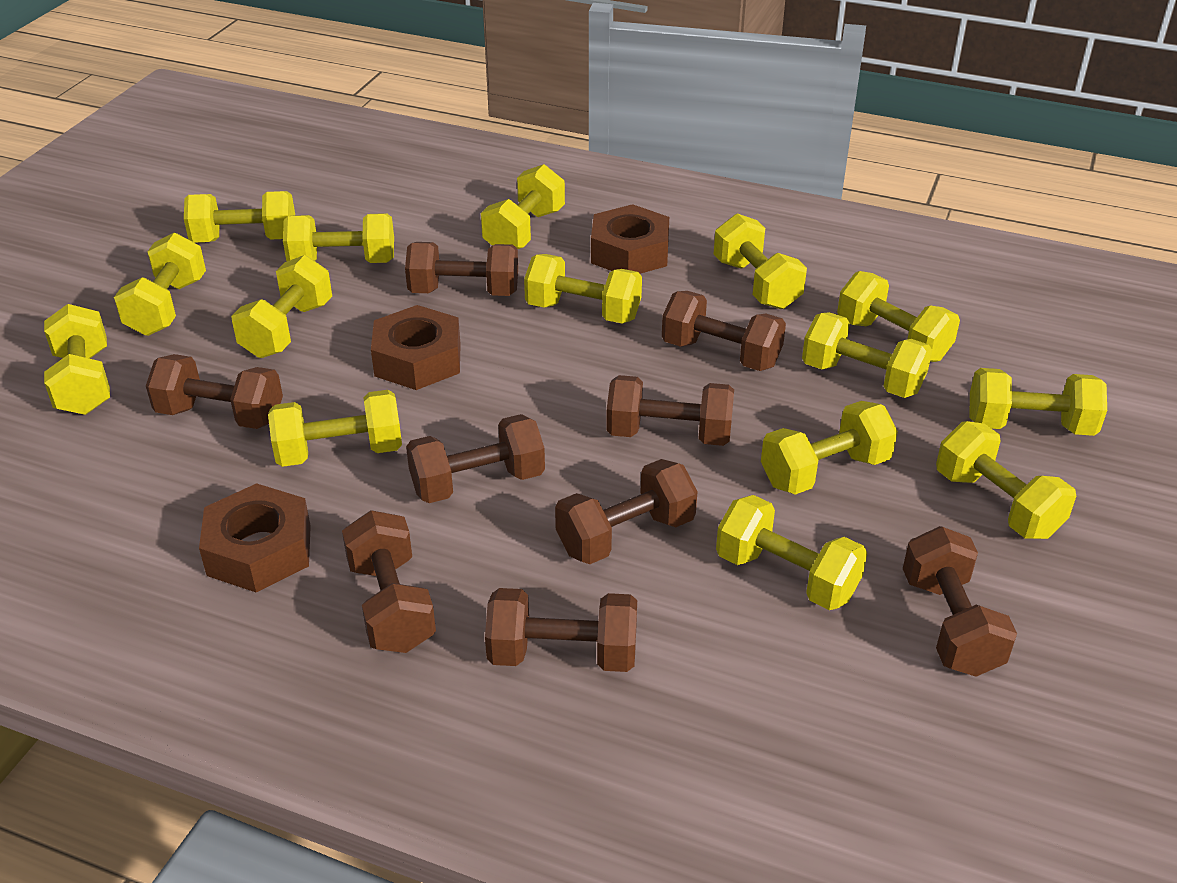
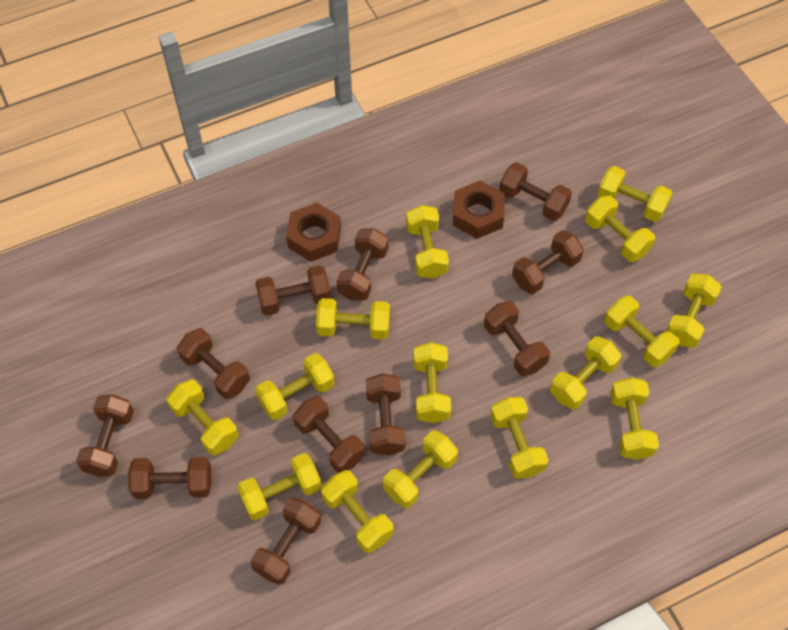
brown dumbbell: [146,354,283,429] [342,510,436,653] [405,242,518,296] [406,414,545,503] [485,588,637,672] [555,459,698,564] [606,375,734,446] [662,291,786,371] [903,526,1017,677] = 9 -> [76,394,134,477] [128,457,211,499] [177,328,250,399] [251,497,321,585] [255,265,331,316] [293,396,365,473] [336,228,388,301] [366,373,405,456] [484,301,550,376] [499,162,572,221] [512,230,584,294] = 11
brown nut: [199,483,311,592] [371,305,461,390] [591,204,669,274] = 3 -> [286,203,341,262] [453,181,505,239] = 2

